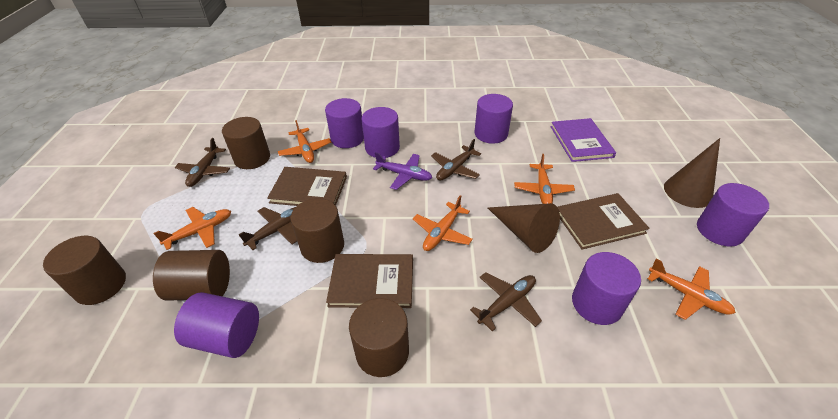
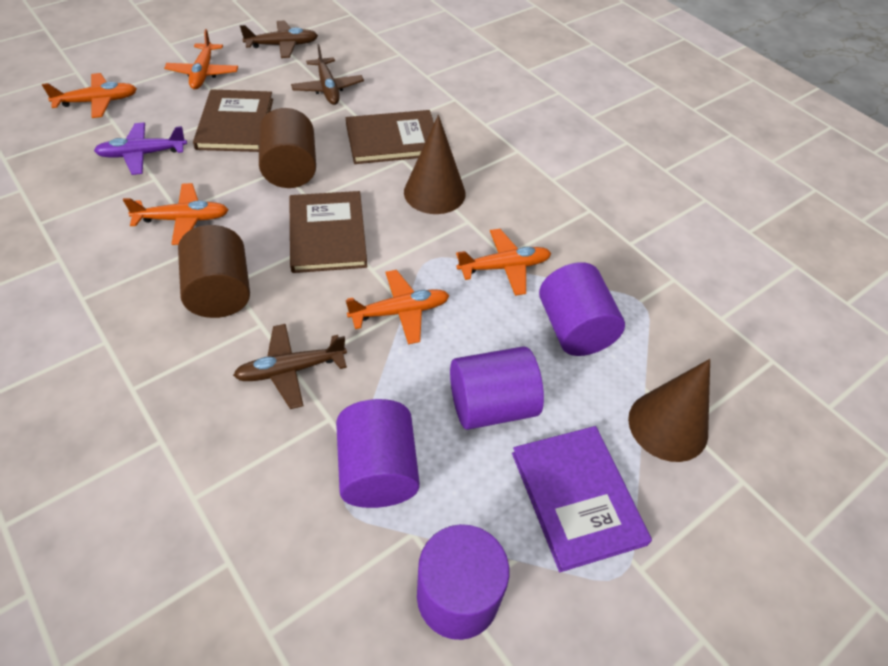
brown cylinder: [43,236,126,305] [153,250,230,301] [222,117,270,169] [291,198,344,263] [349,298,409,377] = 5 -> [178,225,250,318] [259,108,316,188] = 2
brown plane: [175,138,230,187] [239,207,297,250] [431,139,481,181] [470,272,542,331] = 4 -> [233,324,347,409] [240,20,318,58] [291,44,364,105] = 3
purple cylinder: [174,292,259,358] [325,98,364,148] [361,107,400,158] [475,94,513,144] [572,252,641,325] [697,183,769,247] = 6 -> [336,399,420,508] [417,524,509,640] [450,347,544,430] [539,262,625,356] = 4

